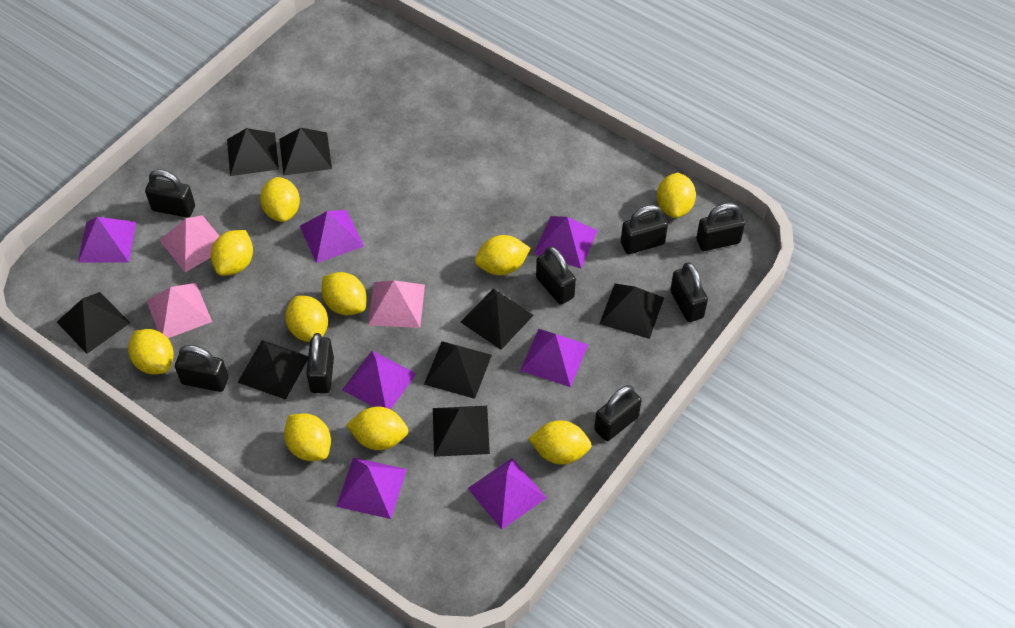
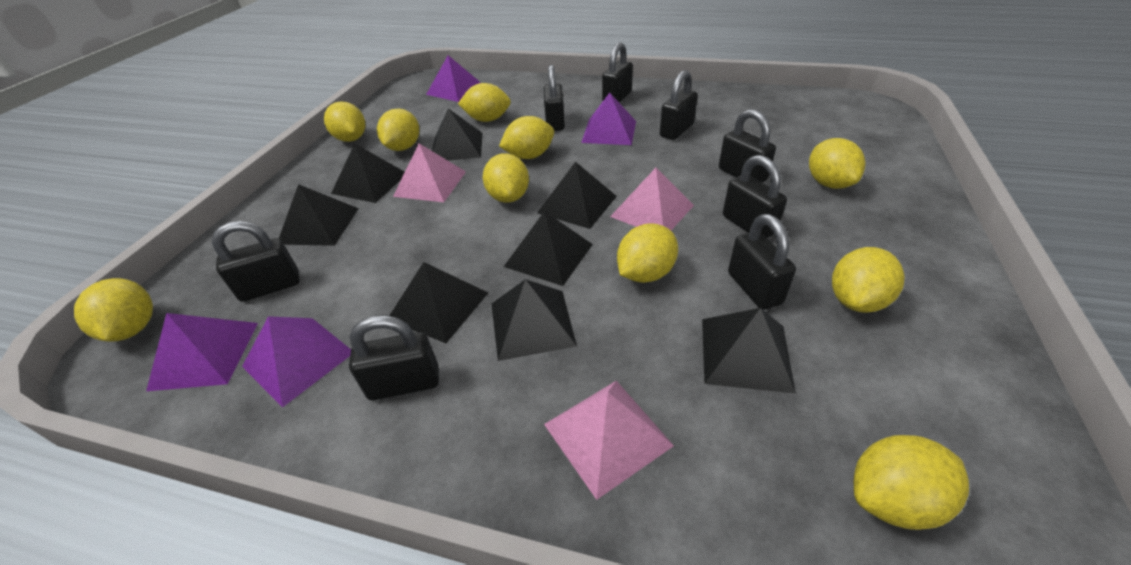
purple pyramid: [78,217,136,263] [300,210,364,263] [336,457,407,519] [342,351,416,409] [468,458,546,530] [520,329,588,387] [534,216,598,268] = 7 -> [146,313,258,391] [242,316,351,408] [426,55,481,102] [581,93,636,145] = 4

